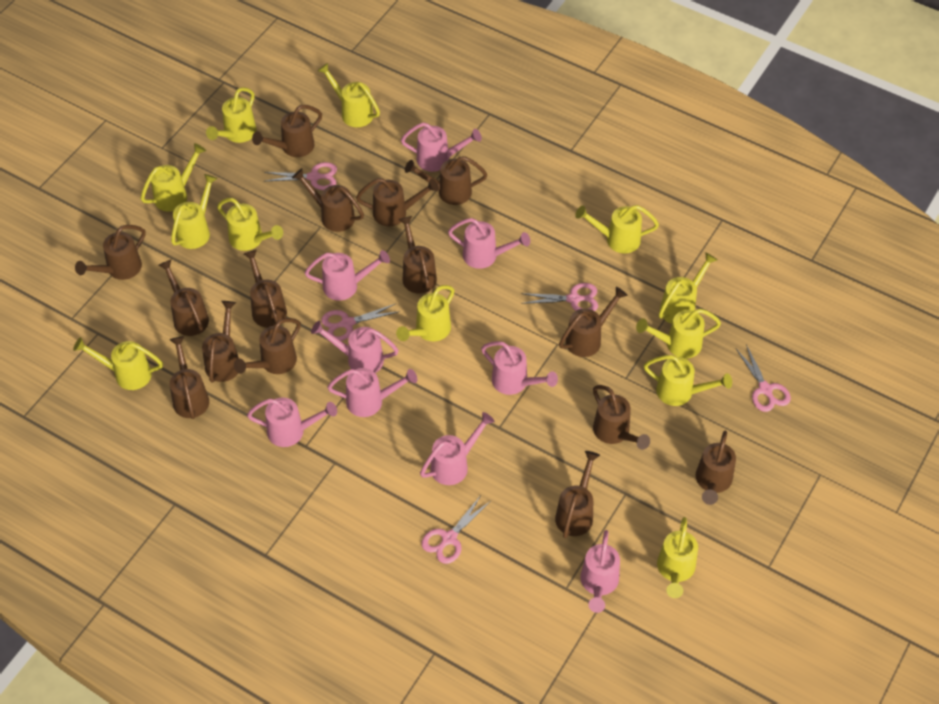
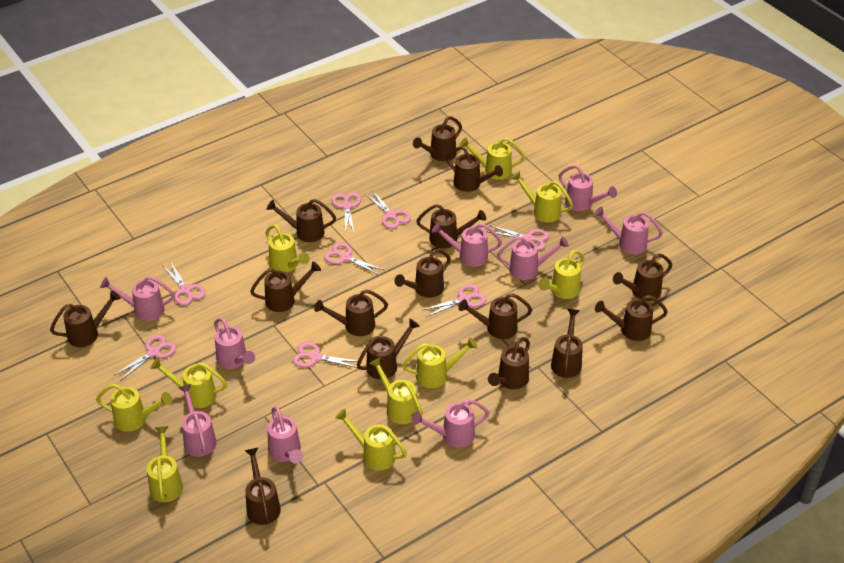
pink scissors: [264,162,337,190] [321,304,400,341] [421,495,491,564] [521,283,598,311] [736,345,791,412] = 5 -> [114,335,176,381] [162,263,206,306] [293,342,358,368] [324,243,384,275] [332,192,361,233] [365,190,411,229] [423,284,486,317] [486,225,549,250] = 8
yellow watering can: [73,337,163,390] [141,143,206,212] [171,174,218,249] [206,87,256,143] [217,198,283,251] [318,63,380,127] [396,285,455,341] [575,205,659,253] [636,309,721,359] [644,355,732,406] [657,517,698,598] [659,252,717,324] = 12 -> [96,384,172,432] [147,426,183,502] [150,358,227,408] [266,225,310,273] [335,409,407,470] [369,357,423,424] [402,337,478,388] [459,138,525,180] [511,171,573,222] [538,250,585,299] = 10

